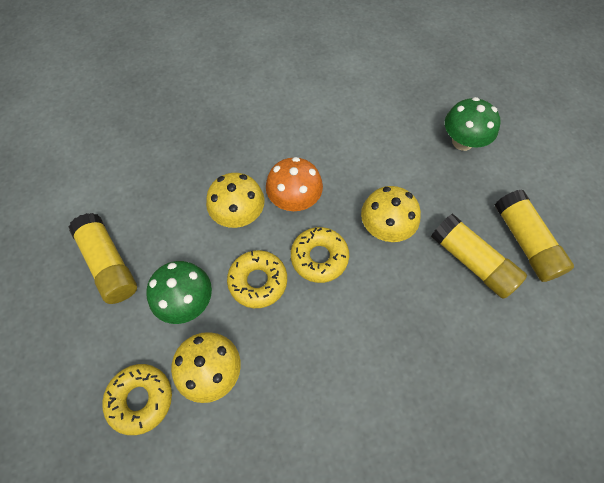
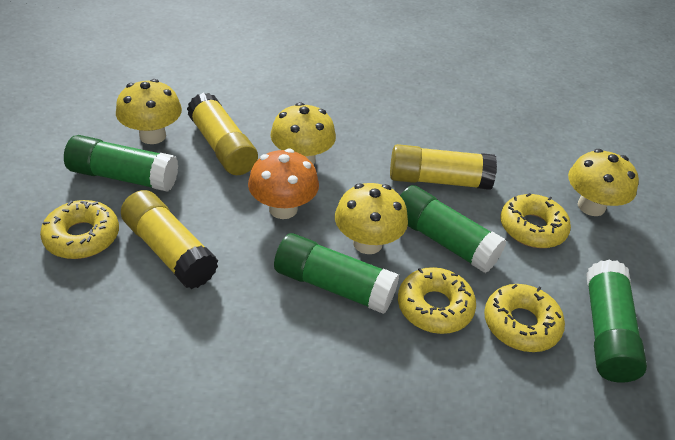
green glue stick: none = 0 -> [64,135,178,192] [274,233,399,314] [400,185,506,273] [586,260,647,383] = 4
green mushroom: [146,261,212,324] [445,97,501,151] = 2 -> none = 0
yellow donut: [102,364,172,435] [227,250,287,308] [291,227,349,283] = 3 -> [40,200,119,259] [398,267,476,334] [484,284,565,352] [500,193,571,248] = 4
yellow mushroom: [171,332,241,403] [206,173,265,228] [361,186,421,242] = 3 -> [116,79,182,144] [271,102,336,165] [335,183,408,254] [568,149,639,216] = 4

